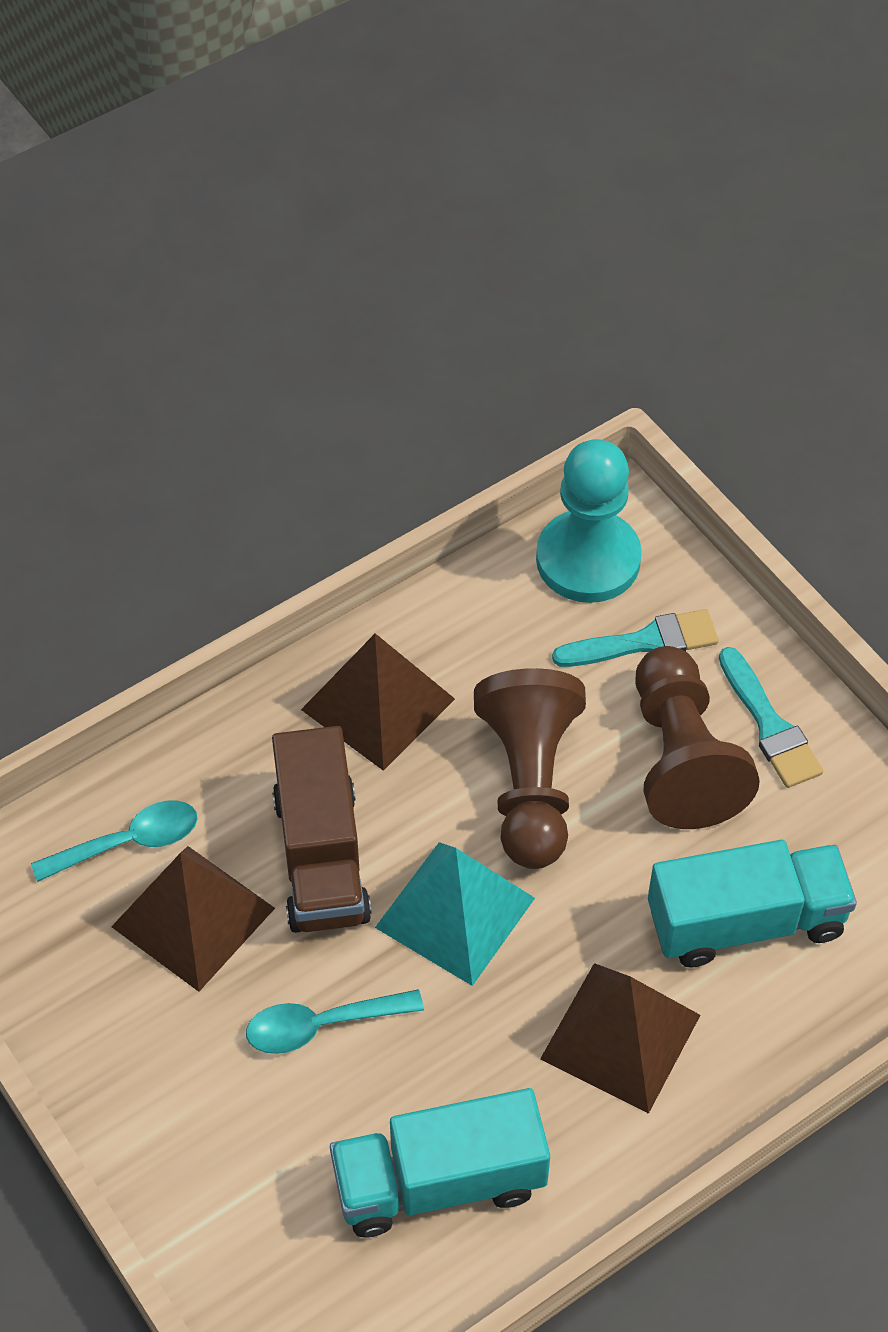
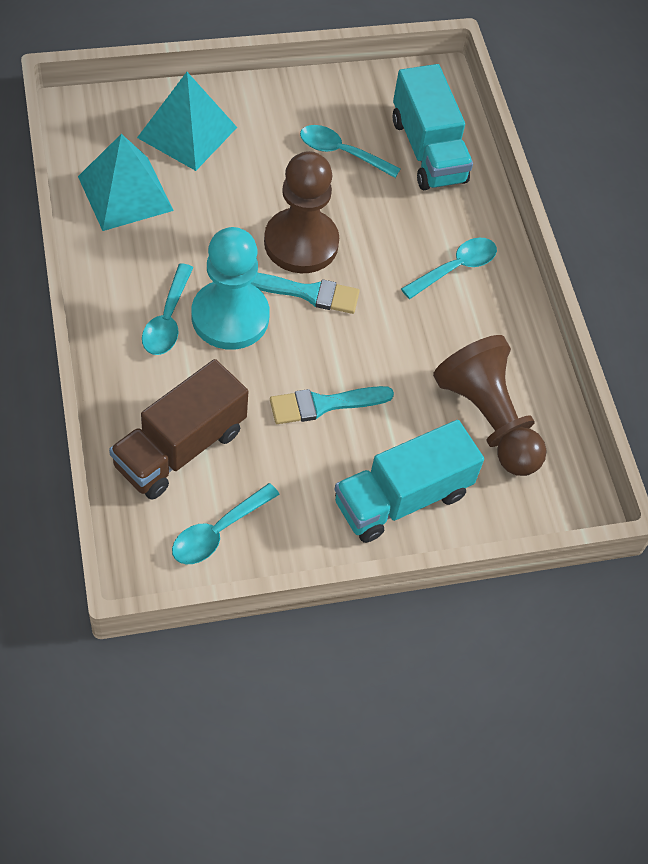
brown pyramid: [111,846,275,992] [301,633,455,771] [540,963,700,1114] = 3 -> none = 0
turquoise pyramid: [375,842,535,986] = 1 -> [78,134,174,231] [137,72,237,171] = 2
turquoise spoon: [31,800,197,882] [246,990,424,1054] = 2 -> [142,263,193,355] [172,483,280,564] [300,125,401,178] [401,238,497,299] = 4

